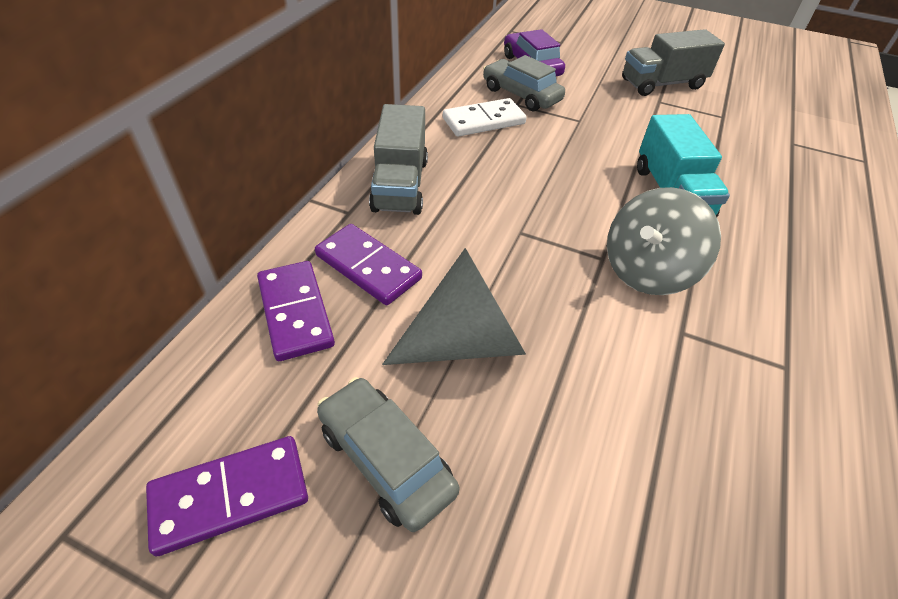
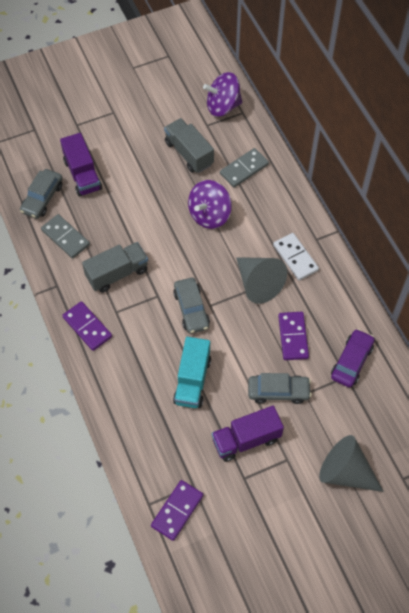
grey car: [317,377,459,532] [483,55,565,111] = 2 -> [20,169,63,219] [173,278,210,334] [248,373,312,404] = 3
grey cone: [382,248,526,365] = 1 -> [236,257,287,304] [319,435,384,492] = 2
grey domino: none = 0 -> [41,214,90,259] [220,148,269,188] = 2
grey spinning top: [607,187,721,295] = 1 -> none = 0
purple spinning top: none = 0 -> [188,180,232,229] [203,72,242,117] = 2
purple truck: none = 0 -> [60,133,102,197] [212,406,284,462] = 2

